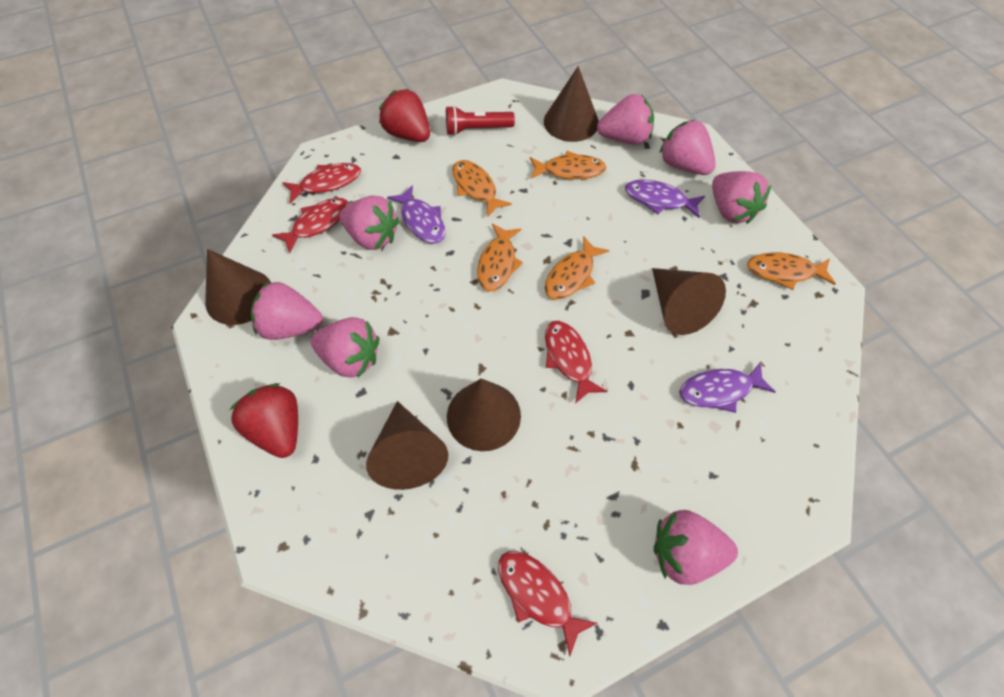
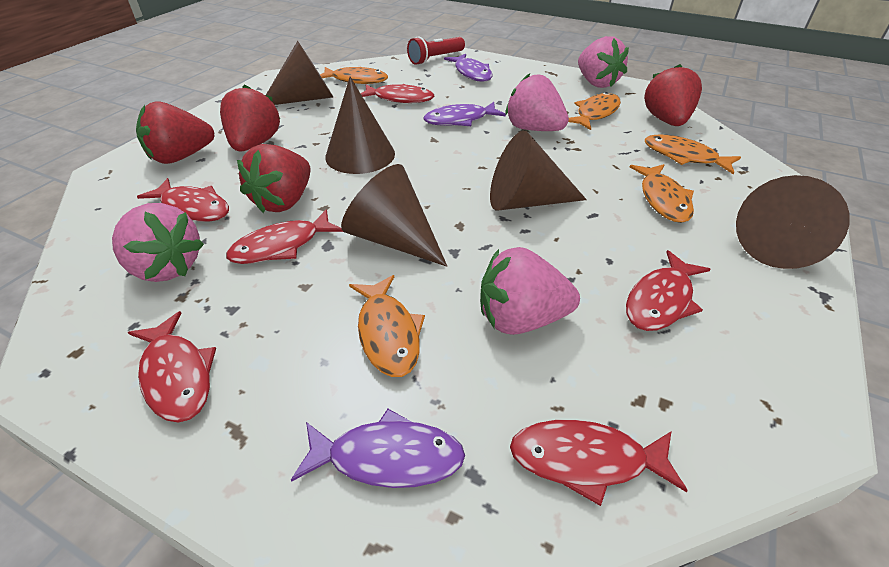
pink strawberry: [251,282,323,340] [311,317,380,378] [340,195,400,250] [597,94,654,144] [654,510,738,585] [659,119,716,175] [712,171,771,224] = 7 -> [112,203,204,282] [480,247,580,335] [505,73,569,131] [578,36,629,88] = 4
red fish: [272,198,349,254] [282,163,361,203] [498,551,597,656] [545,321,607,404] = 4 -> [128,311,216,423] [137,178,229,222] [226,209,343,264] [361,84,434,103] [510,420,688,506] [626,250,711,331] = 6
red strawberry: [230,383,298,458] [379,89,430,142] = 2 -> [136,101,214,164] [220,85,280,151] [237,144,311,213] [644,64,702,126] = 4

